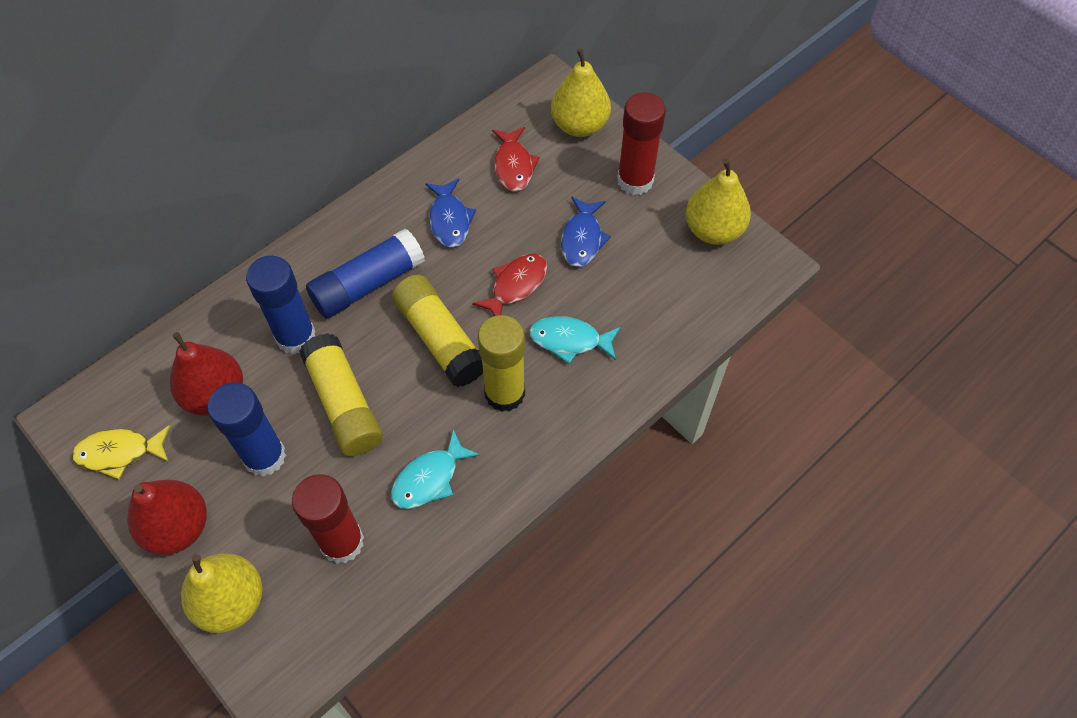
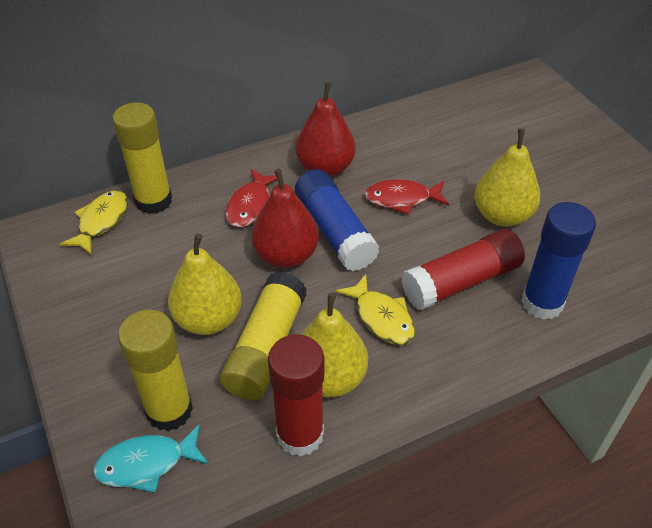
blue fish: [425,179,476,247] [561,197,611,267] = 2 -> none = 0
blue glue stick: [208,383,286,477] [246,256,316,355] [306,229,425,319] = 3 -> [295,169,380,271] [522,202,596,320] = 2
turquoise fish: [391,429,480,509] [529,316,620,364] = 2 -> [93,424,209,493] = 1
yellow fish: [72,425,170,479] = 1 -> [60,190,128,255] [335,274,415,345] = 2

